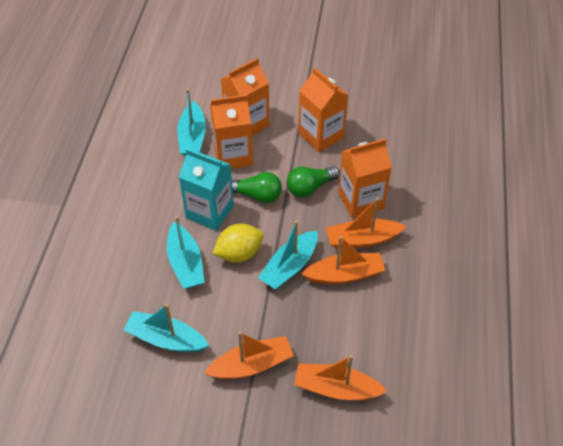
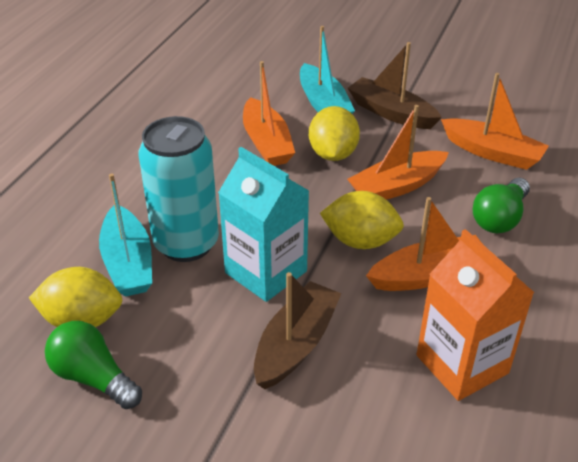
brown boat: none = 0 -> [254,272,342,389] [348,42,442,129] = 2
orange carton: [210,95,253,169] [221,58,269,136] [299,67,348,152] [338,138,392,218] = 4 -> [416,229,535,401] = 1
turquoise boat: [123,304,209,352] [167,216,205,289] [177,89,206,156] [258,221,318,289] = 4 -> [99,173,152,297] [300,26,355,114] = 2
turquoise can: none = 0 -> [139,116,219,262] = 1
yellow lemon: [212,224,263,263] = 1 -> [29,267,122,327] [309,106,360,161] [320,191,404,249] = 3

